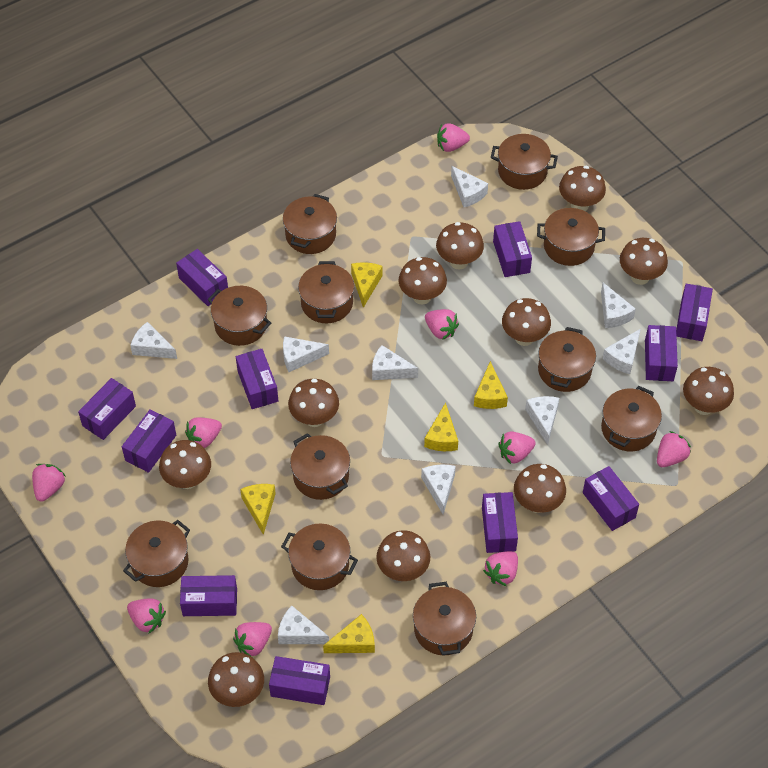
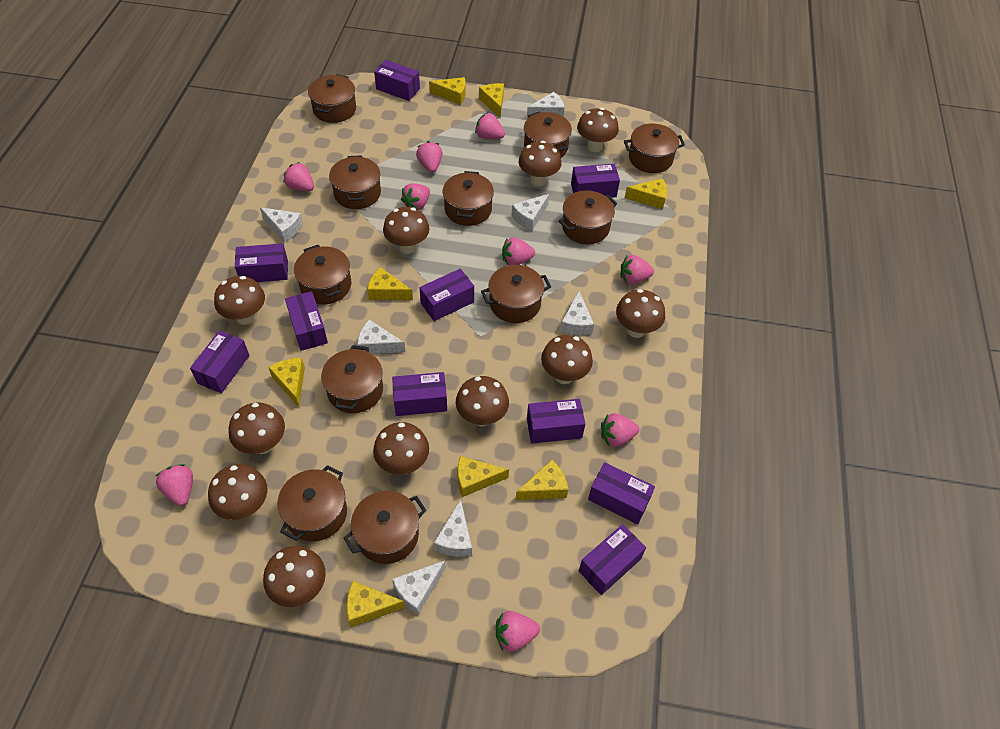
purple box: [78,378,136,440] [122,409,176,473] [176,249,228,306] [180,575,237,616] [236,349,278,409] [269,656,330,705] [482,492,518,553] [493,221,532,277] [583,466,639,531] [645,325,678,381] [676,284,713,341] = 11 -> [190,330,250,393] [235,243,288,282] [285,291,328,351] [374,60,420,101] [392,372,447,416] [419,269,474,321] [527,399,585,444] [571,164,620,198] [579,524,646,595] [588,462,655,524] = 10
white cheese: [130,322,177,359] [278,606,329,644] [283,336,329,372] [372,345,418,380] [421,465,456,514] [451,166,488,207] [525,396,559,445] [601,283,636,328] [603,329,641,374] = 9 -> [260,207,303,243] [357,320,405,354] [392,560,446,615] [434,500,472,557] [512,194,549,231] [527,92,565,118] [560,291,594,336] = 7
yellow cheese: [240,484,276,535] [323,614,375,653] [351,262,383,308] [424,403,458,451] [474,361,508,409] = 5 -> [268,358,305,407] [347,581,405,627] [367,267,413,300] [429,77,466,105] [458,456,509,497] [479,83,504,118] [516,460,568,500] [625,179,667,209] = 8

